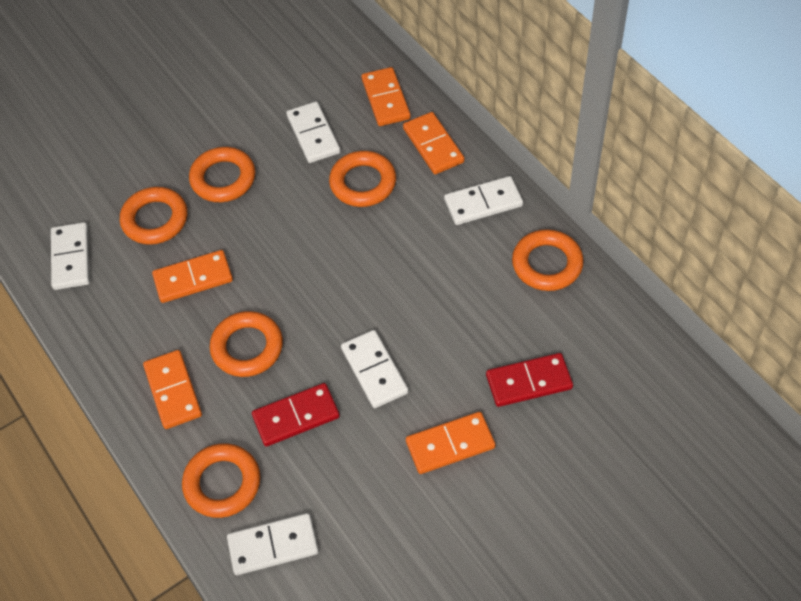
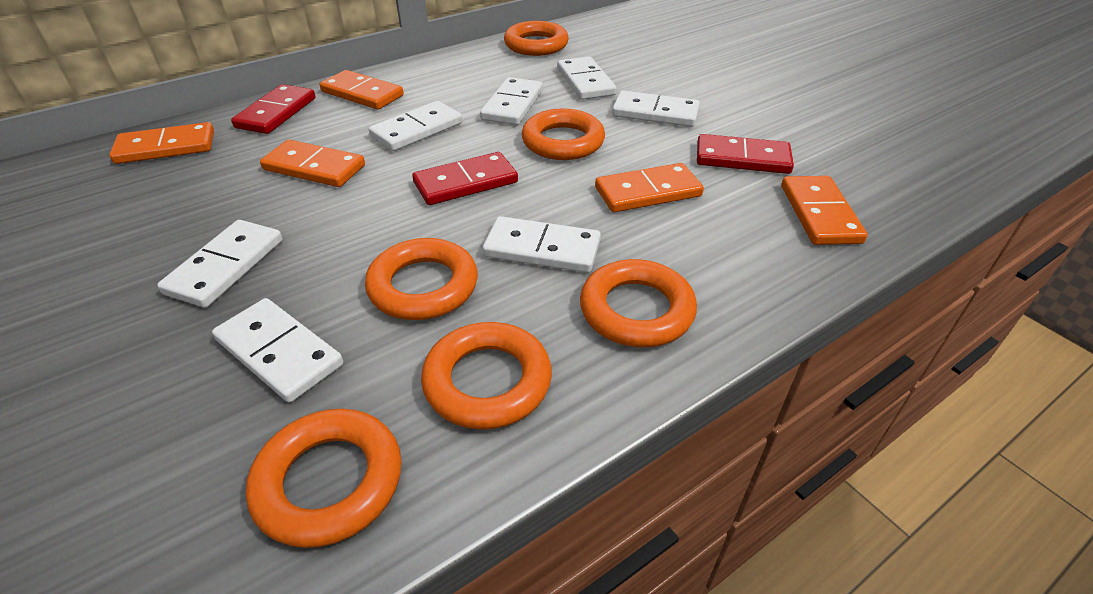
red domino: [252,383,340,447] [486,353,573,407] = 2 -> [231,84,316,134] [412,152,518,205] [697,134,794,174] = 3
white domino: [51,222,90,290] [227,513,319,575] [286,101,340,163] [341,330,408,408] [444,176,523,225] = 5 -> [157,220,283,308] [212,298,343,403] [369,101,463,151] [480,77,543,125] [483,216,601,273] [557,56,617,100] [612,91,700,127] = 7

